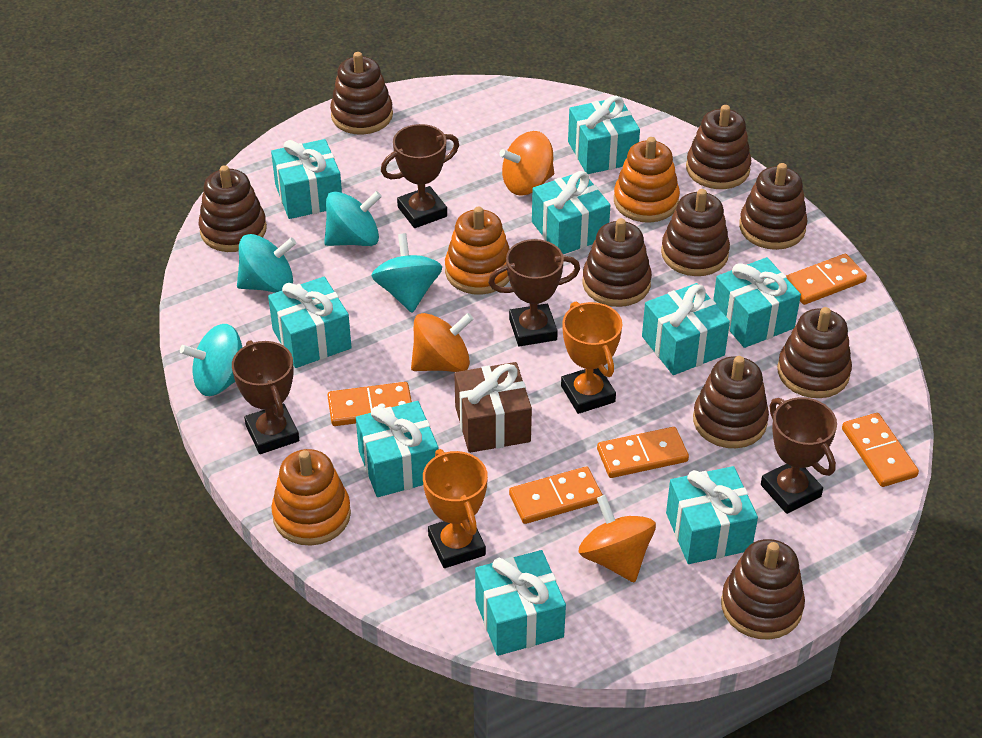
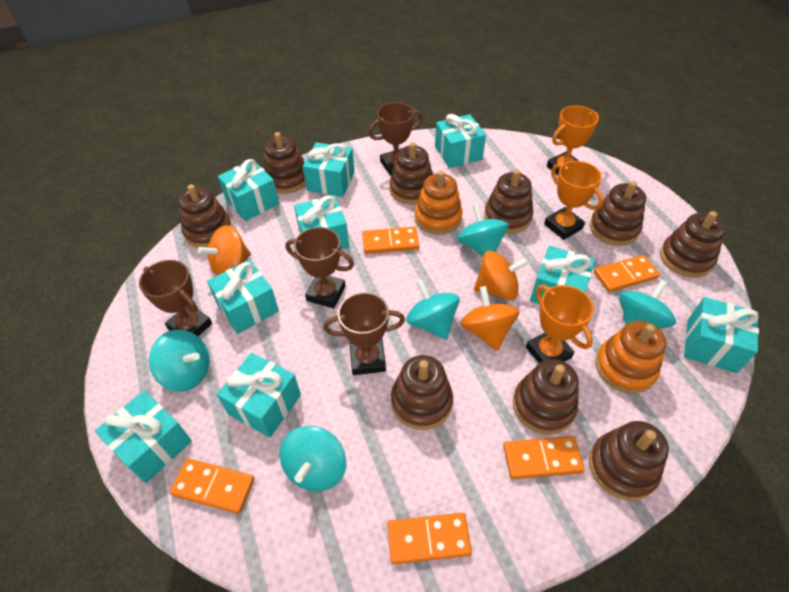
brown gift: [454,362,532,453] = 1 -> none = 0
orange stacking toy: [271,449,351,546] [445,206,509,295] [614,137,680,223] = 3 -> [414,171,463,235] [596,321,666,394] = 2
orange trophy: [423,449,488,568] [561,302,622,414] = 2 -> [526,285,594,363] [544,161,603,240] [547,106,599,175] = 3
turquoise spinning top: [180,324,243,396] [237,234,296,293] [324,191,382,246] [371,233,442,313] = 4 -> [149,329,209,392] [280,426,346,491] [406,279,460,339] [458,204,509,256] [619,280,676,329] = 5

